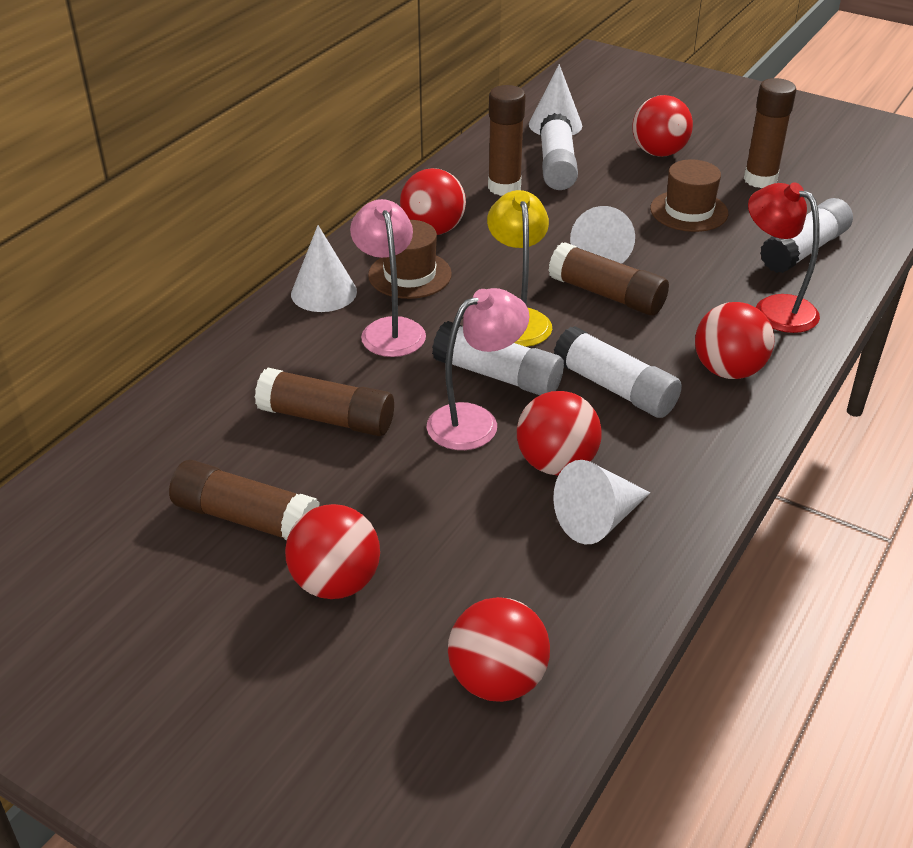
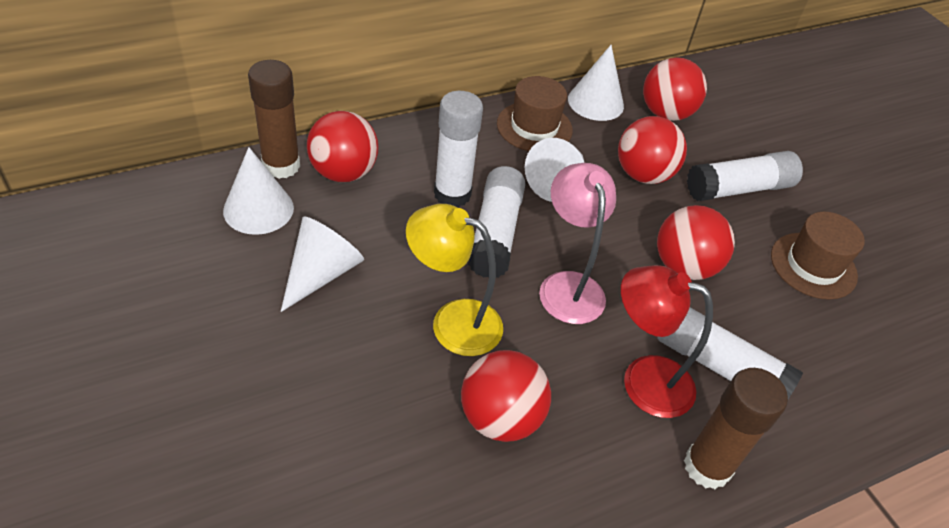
brown glue stick: [169,460,320,540] [255,368,394,436] [488,85,526,196] [548,242,669,316] [744,78,796,188] = 5 -> [248,60,300,179] [684,368,788,489] = 2
pink lamp: [350,199,426,357] [427,288,529,450] = 2 -> [539,163,616,324] = 1
red ball: [285,504,380,599] [400,168,466,235] [448,597,550,702] [517,391,602,476] [632,95,693,157] [695,302,774,379] = 6 -> [307,111,379,182] [461,350,551,442] [618,116,687,184] [643,57,707,121] [657,205,735,280] = 5

